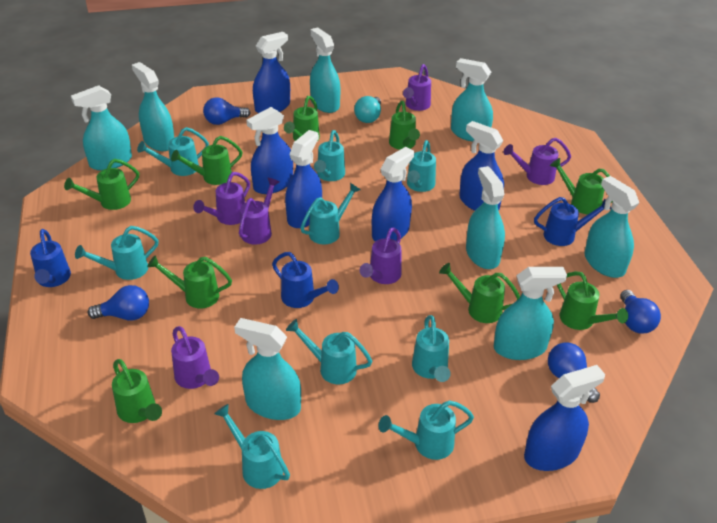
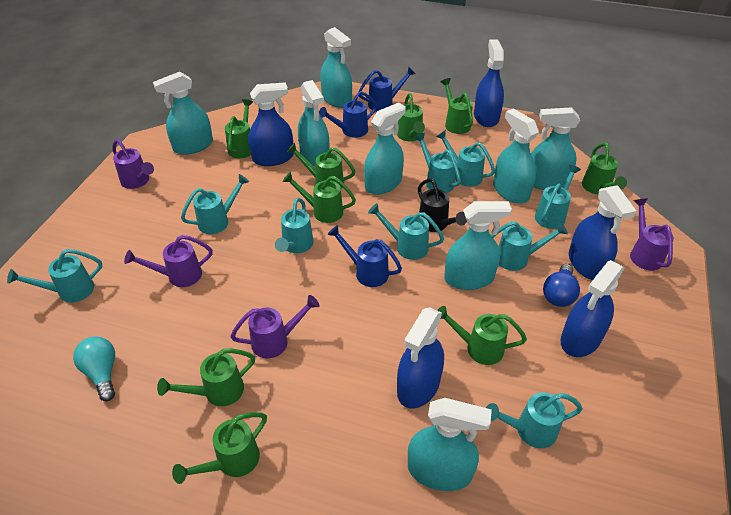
black watering can: none = 0 -> [418,179,467,232] = 1
blue light bulb: [88,285,149,321] [203,98,250,125] [548,342,600,403] [620,290,661,334] = 4 -> [543,264,580,307] = 1
blue spray bottle: [246,107,293,194] [253,32,290,113] [285,130,322,228] [372,147,414,241] [459,121,504,211] [524,365,605,471] = 6 -> [248,83,294,166] [397,308,444,409] [474,39,504,127] [561,260,624,357] [569,185,636,280] = 5
purple watering can: [171,326,219,389] [193,172,250,225] [239,178,279,245] [360,227,402,284] [403,64,431,111] [503,138,571,185] = 6 -> [112,139,154,189] [124,235,213,287] [230,295,320,358] [630,198,674,270] = 4

